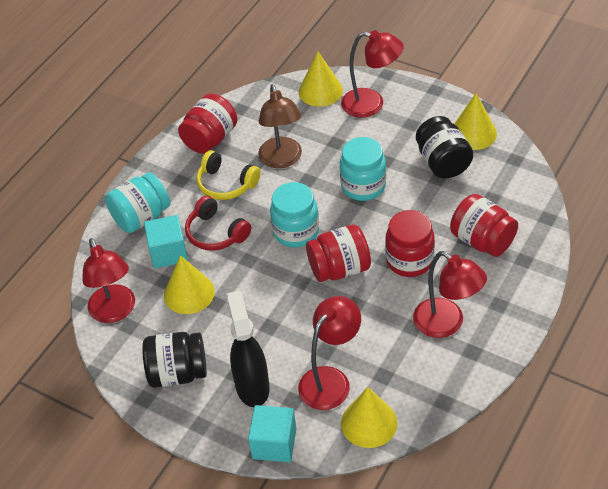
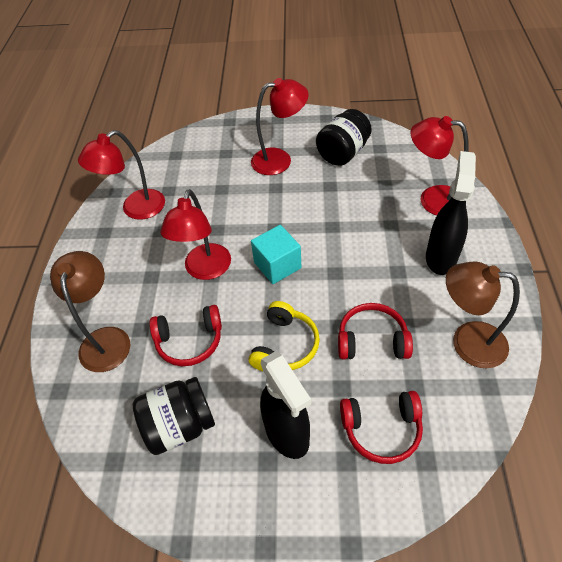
black spray bottle: [227,291,270,407] = 1 -> [260,351,311,459] [426,151,476,275] = 2
brown lamp: [258,84,302,168] = 1 -> [50,251,130,372] [446,262,520,368] = 2
red headphones: [185,196,251,251] = 1 -> [149,305,222,366] [338,303,413,359] [340,391,423,464] = 3
red jar: [178,94,237,154] [306,224,371,282] [385,210,435,277] [450,194,518,257] = 4 -> none = 0
turquoise cube: [144,215,188,269] [248,405,296,462] = 2 -> [251,225,301,284] = 1
turquoise jar: [105,172,170,233] [270,182,319,248] [340,137,386,201] = 3 -> none = 0
yellow cone: [164,255,215,314] [299,52,343,107] [341,387,398,448] [454,93,497,150] = 4 -> none = 0

